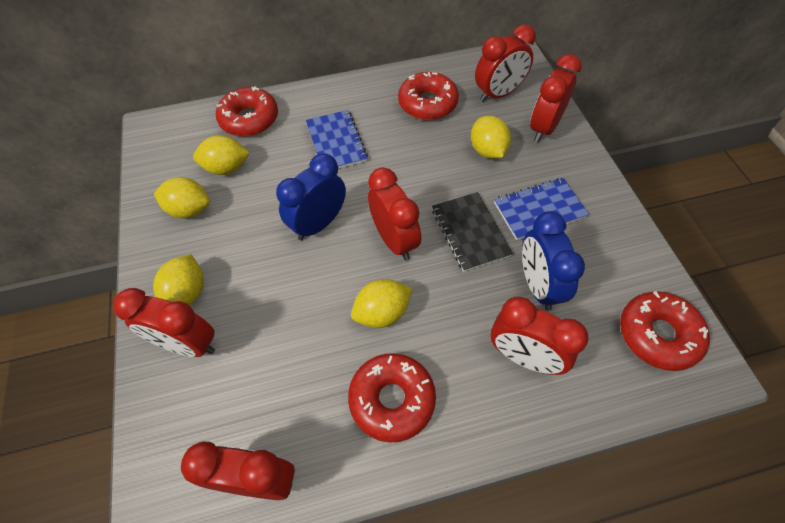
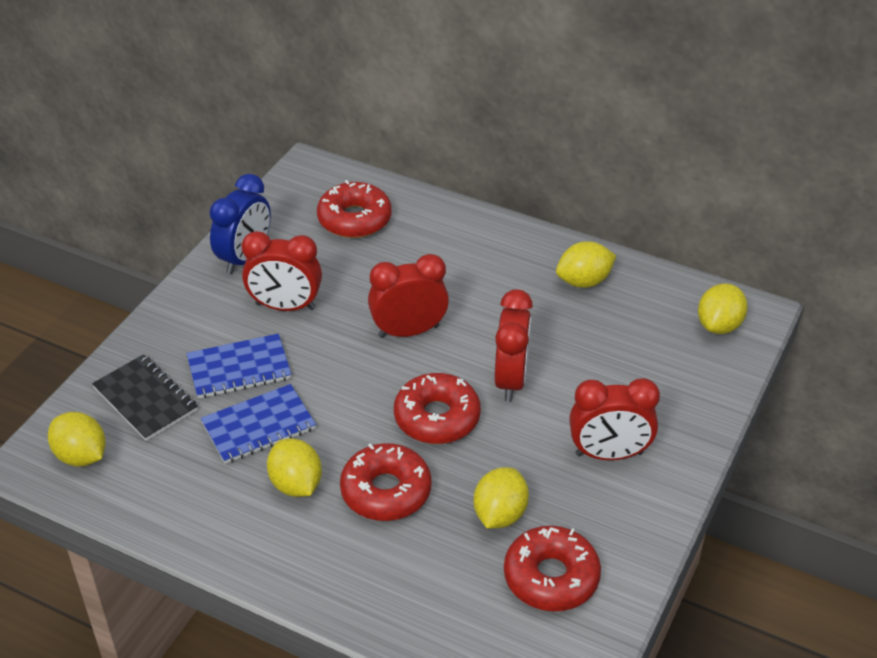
blue clock: [276,153,346,240] [522,211,585,311] = 2 -> [210,174,271,274] = 1
red clock: [113,288,215,357] [181,442,295,500] [368,167,421,260] [475,24,536,102] [491,297,589,375] [530,54,582,142] = 6 -> [242,231,322,311] [368,254,449,338] [494,289,533,402] [569,378,660,460] = 4

